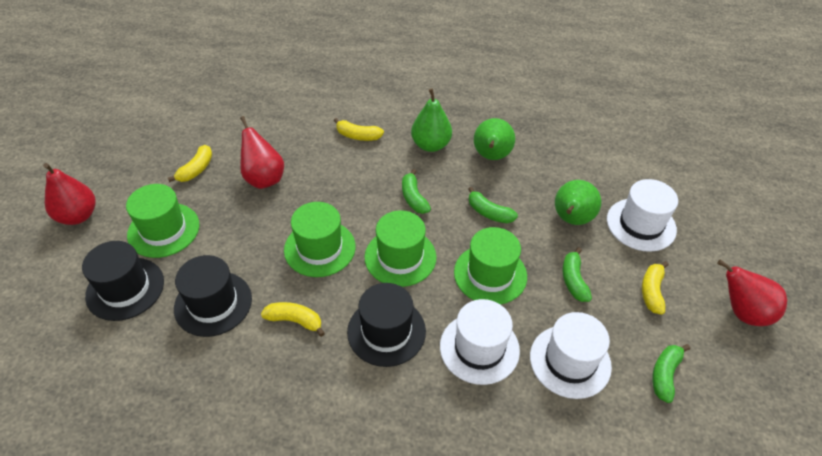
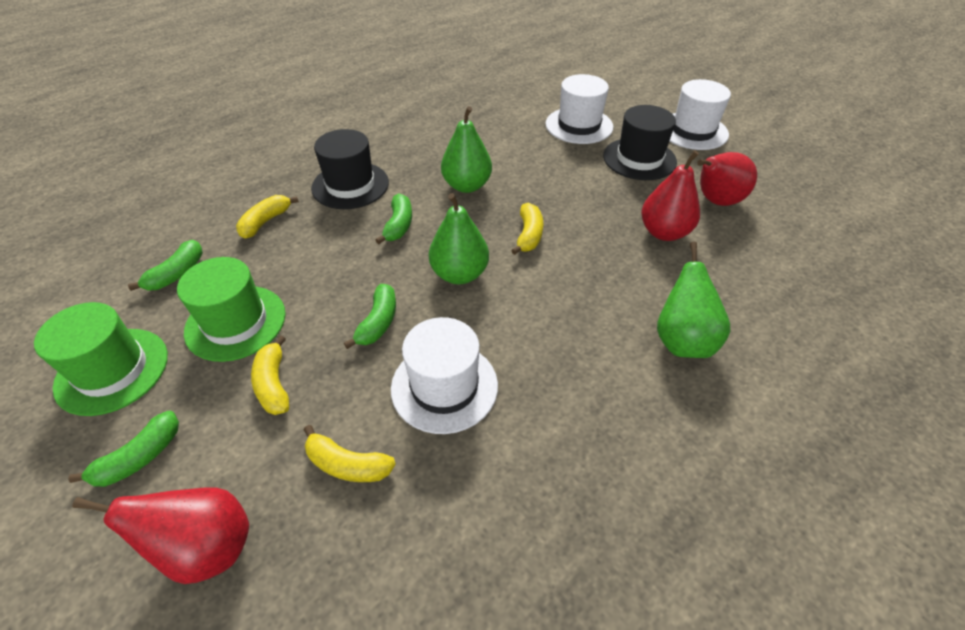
black hat: [82,241,164,321] [174,255,252,337] [347,283,426,367] = 3 -> [311,129,389,209] [603,105,677,180] = 2
green hat: [126,184,199,258] [284,202,356,277] [365,210,437,287] [454,227,527,304] = 4 -> [34,302,168,416] [177,257,286,362] = 2

